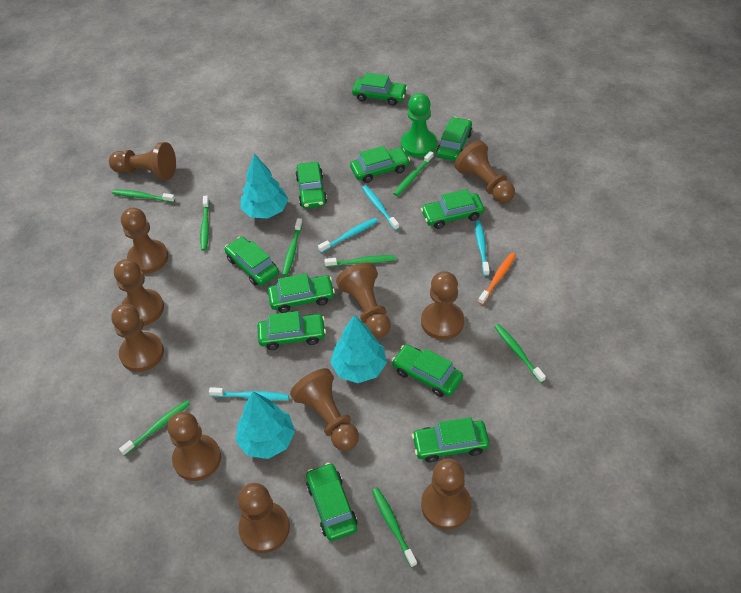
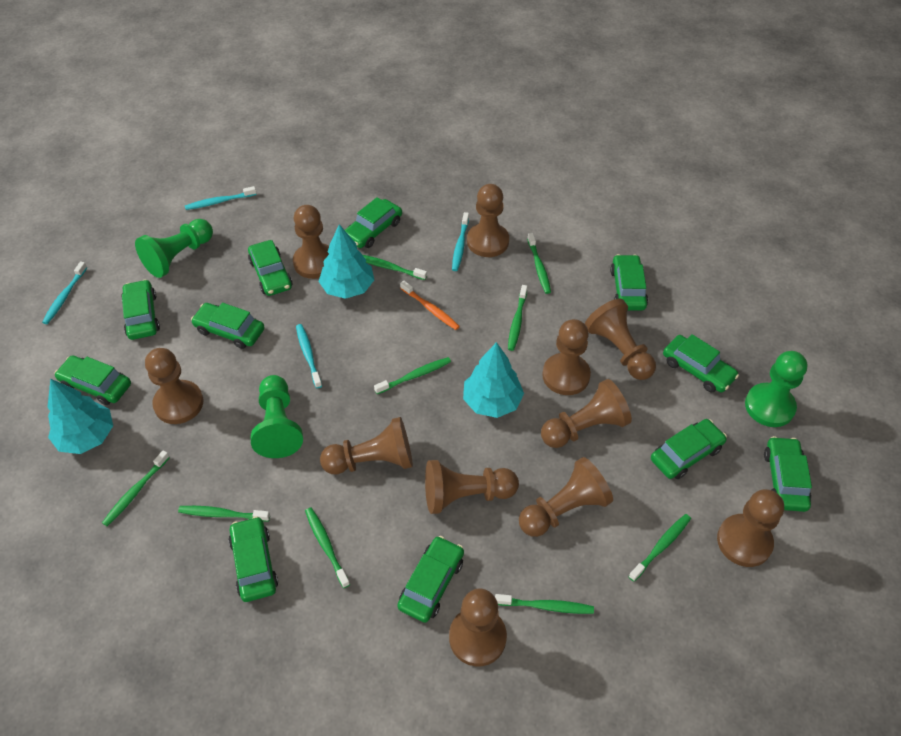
green pawn: [401,93,437,158] = 1 -> [135,219,213,278] [251,375,303,458] [745,351,807,427] = 3
green toothbrush: [112,190,175,203] [119,400,190,456] [200,196,209,251] [282,218,303,276] [324,255,396,267] [372,488,417,567] [394,151,434,196] [495,324,546,383] = 8 -> [102,450,170,526] [178,506,270,522] [305,508,350,588] [363,255,427,280] [374,357,451,394] [495,594,594,614] [508,285,527,351] [527,233,551,294] [628,514,691,582] = 9

